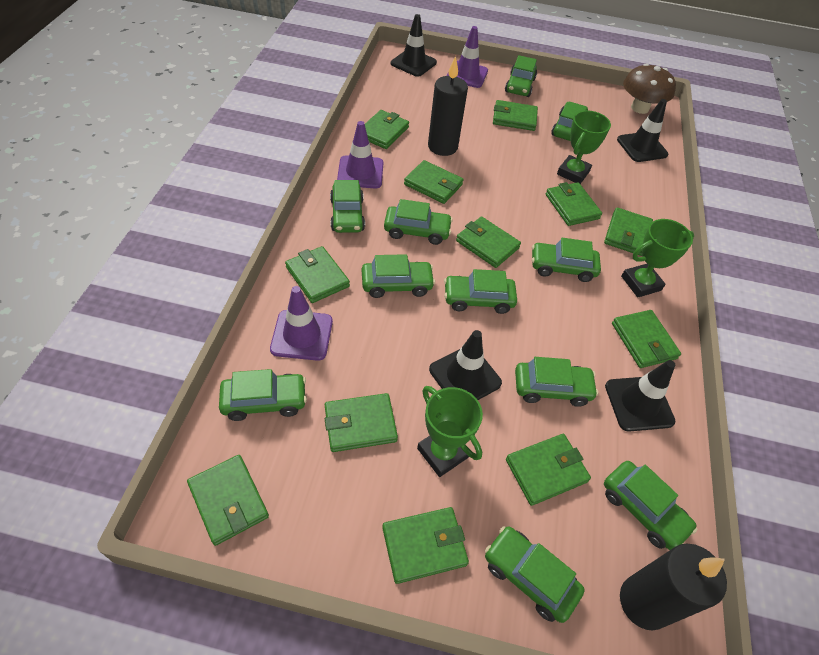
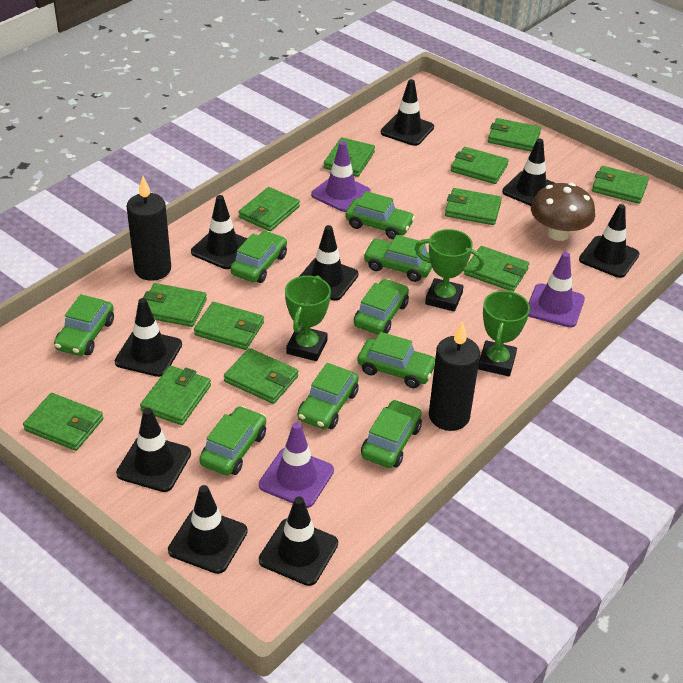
black traffic cone: [391,14,437,77] [429,330,502,400] [605,360,675,432] [617,99,669,162] = 4 -> [115,298,182,377] [116,408,191,492] [168,485,248,574] [191,195,248,269] [259,497,338,586] [299,225,359,301] [381,79,434,146] [502,138,554,206] [579,204,640,278] = 9
green car: [219,369,307,421] [330,180,365,233] [362,254,435,298] [384,199,453,245] [444,269,517,314] [485,526,585,623] [505,55,537,97] [515,357,598,407] [532,238,601,282] [551,102,588,141] [604,461,698,550] = 11 -> [54,294,114,356] [199,406,266,475] [230,231,287,283] [298,363,359,429] [345,191,415,239] [354,279,409,335] [357,332,435,388] [361,400,422,468] [363,235,432,282] = 9

